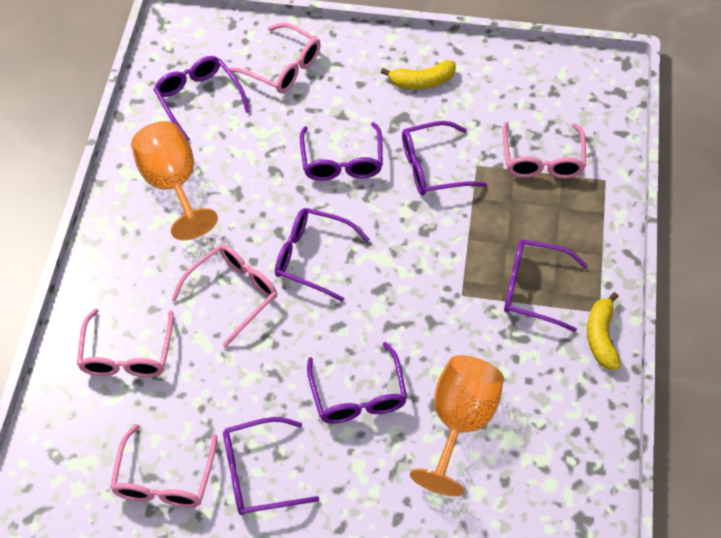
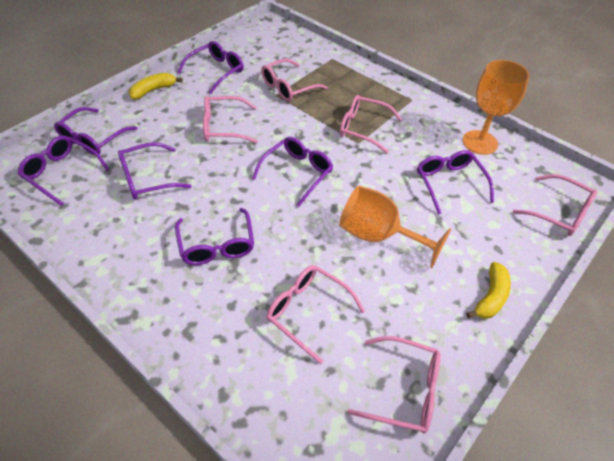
pink glasses: [77,308,173,377] [110,424,217,508] [171,244,277,348] [229,23,321,93] [503,122,586,178] = 5 -> [203,96,258,143] [261,59,328,102] [266,265,365,364] [340,95,403,153] [348,336,441,434] [513,174,598,236] = 6

